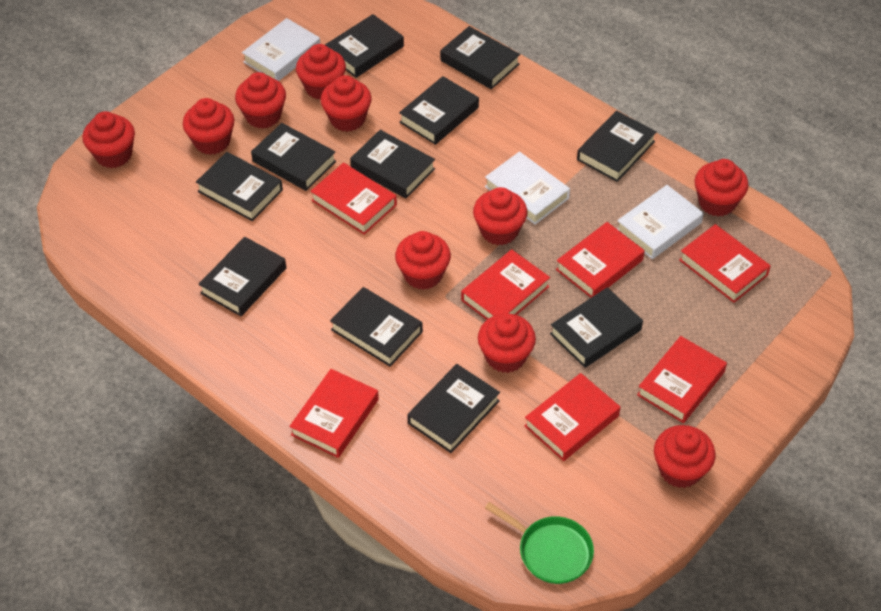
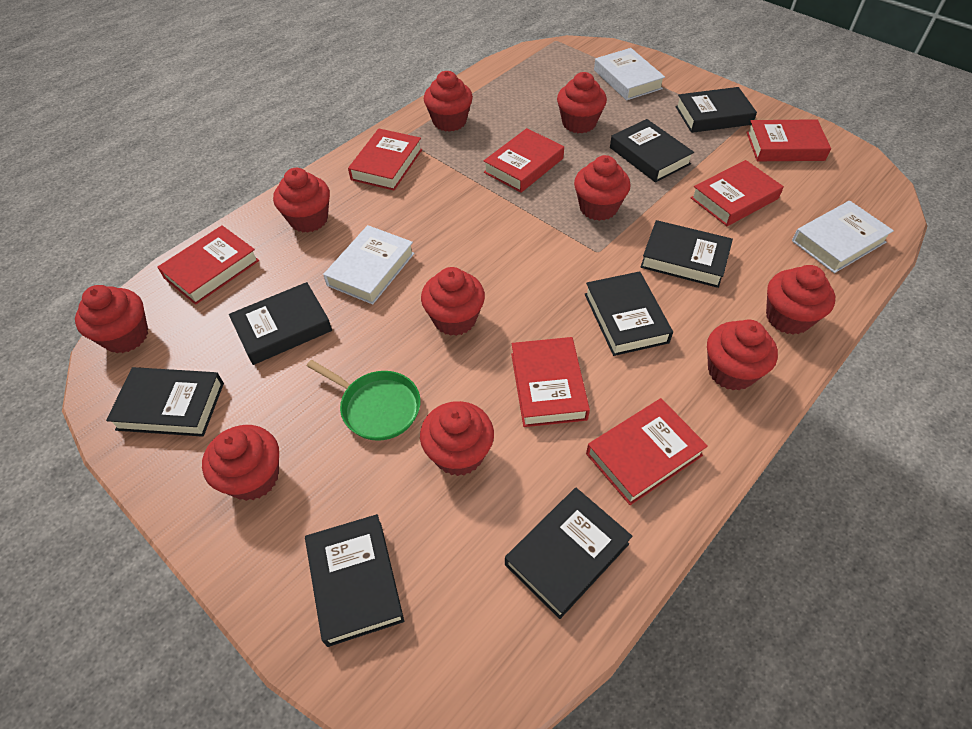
black book: [196,152,283,221] [198,237,286,316] [251,123,336,191] [325,14,404,78] [330,287,423,367] [350,130,435,198] [399,76,479,145] [407,364,500,453] [440,26,520,89] [550,287,643,368] [577,111,657,182] = 11 -> [106,367,224,437] [229,282,332,365] [305,514,404,647] [505,488,633,619] [585,271,673,356] [610,119,694,182] [640,220,733,288] [675,87,757,133] = 8

